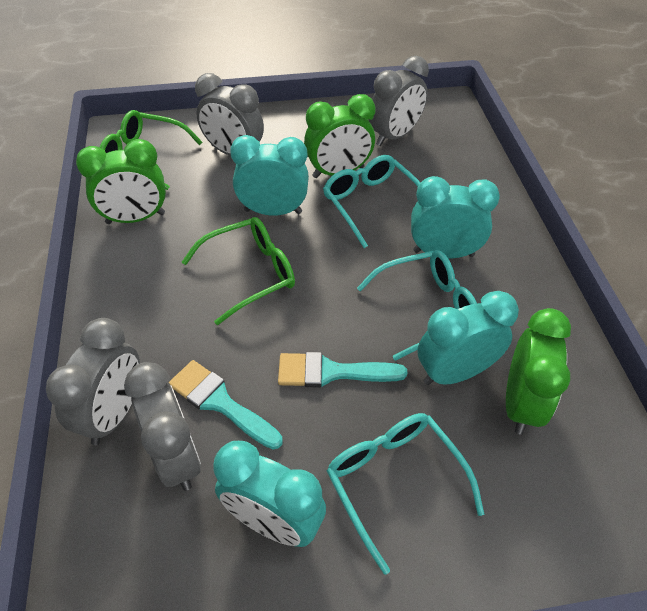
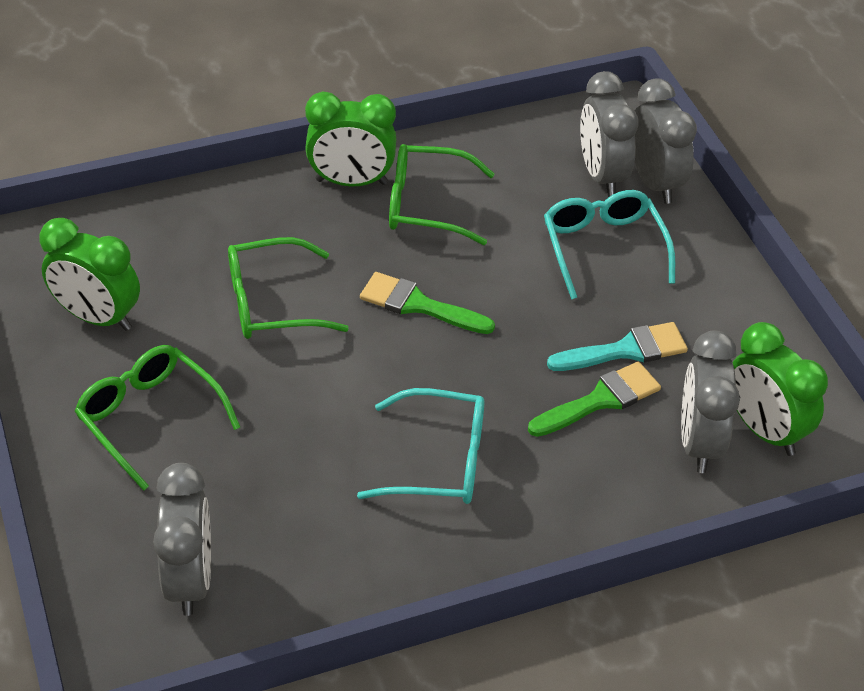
green brush: none = 0 -> [360,272,495,334] [528,362,661,437] = 2
green glasses: [99,110,202,190] [182,217,295,325] = 2 -> [74,345,240,491] [228,237,349,339] [389,144,495,245] = 3
turquoise brush: [169,360,283,450] [278,352,407,388] = 2 -> [547,322,688,371] = 1
turquoise clock: [214,441,326,547] [230,135,309,216] [411,176,500,258] [417,291,519,385] = 4 -> none = 0
turquoise glasses: [323,155,420,248] [327,413,484,575] [357,250,477,361] = 3 -> [357,388,485,504] [544,190,675,299] = 2

